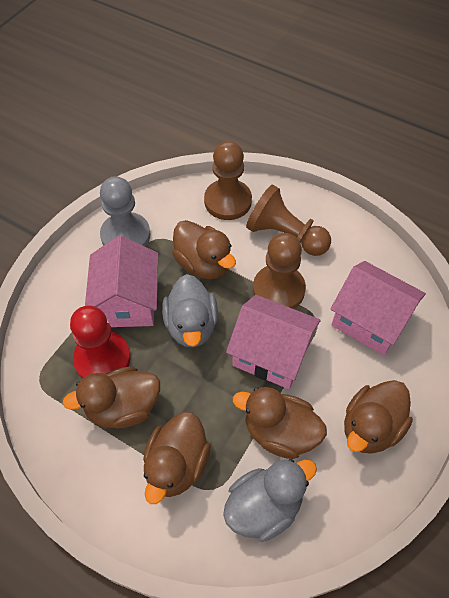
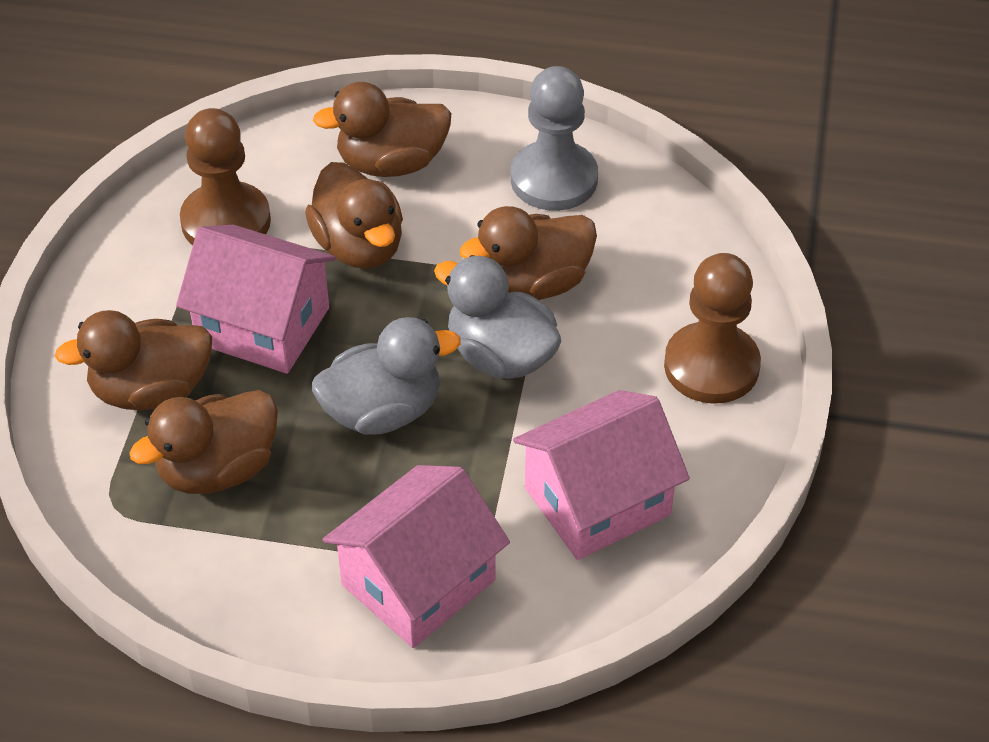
brown pawn: [204,141,252,220] [246,184,331,256] [253,233,306,309] = 3 -> [180,108,271,245] [664,253,761,404] = 2
red pawn: [70,305,131,379] = 1 -> none = 0

